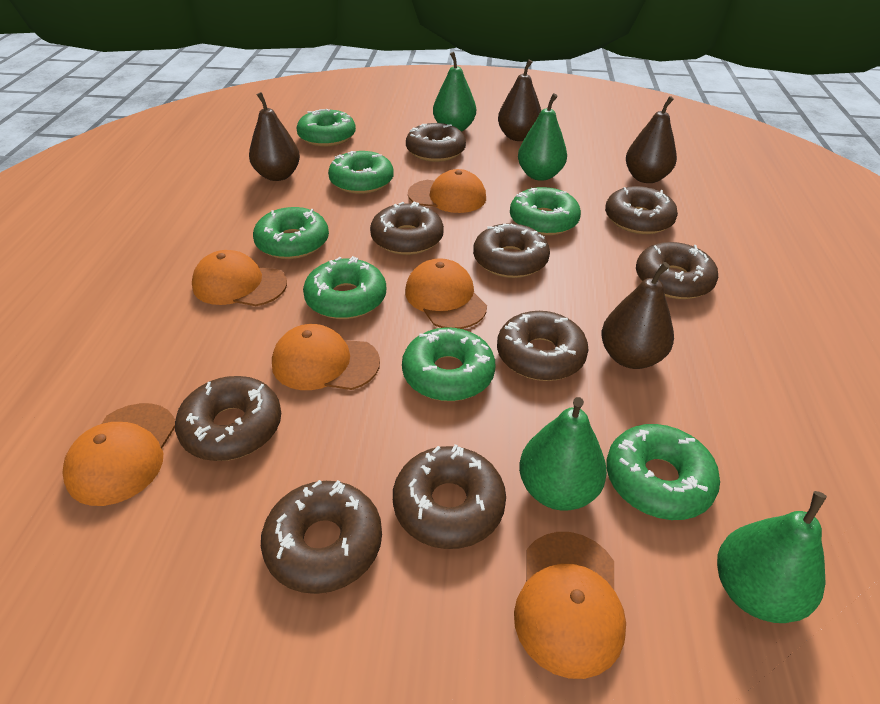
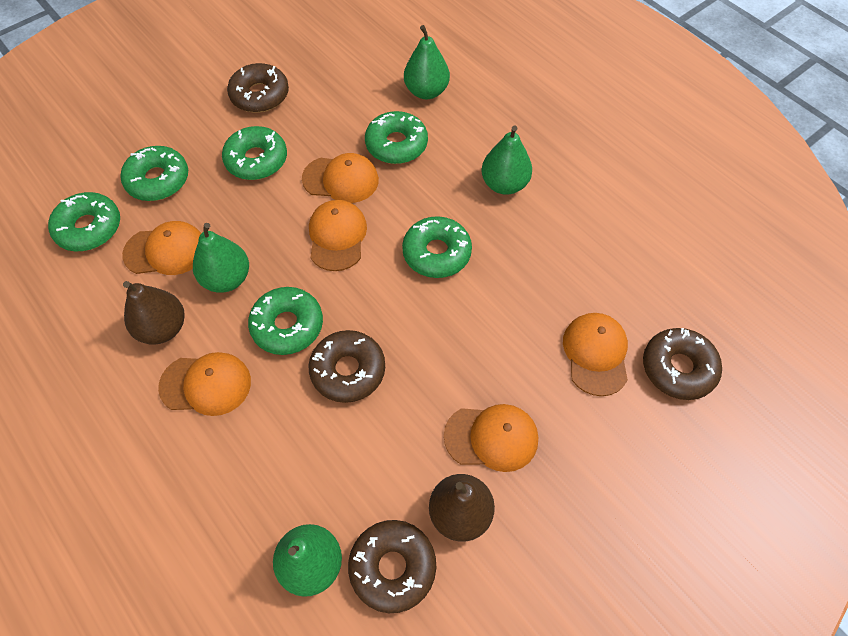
brown donut: [175,376,281,461] [261,480,382,594] [370,202,444,255] [393,444,506,549] [406,123,466,162] [473,223,550,278] [497,311,588,381] [605,186,678,234] [636,242,718,299] = 9 -> [227,63,289,113] [309,330,385,403] [348,520,436,613] [643,328,722,400] = 4
brown pear: [249,92,300,181] [498,59,541,141] [601,262,674,369] [626,96,677,183] = 4 -> [123,281,185,345] [429,474,495,542] = 2
green donut: [253,207,329,259] [296,109,356,147] [303,256,386,319] [328,151,394,194] [402,327,496,401] [510,187,581,236] [607,424,720,520] = 7 -> [48,192,120,251] [121,146,188,201] [222,126,287,180] [248,287,323,355] [365,111,428,164] [402,216,472,278] = 6

